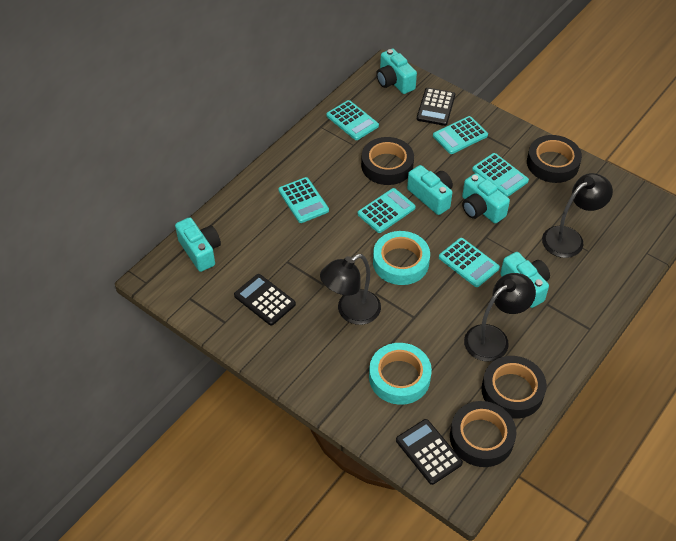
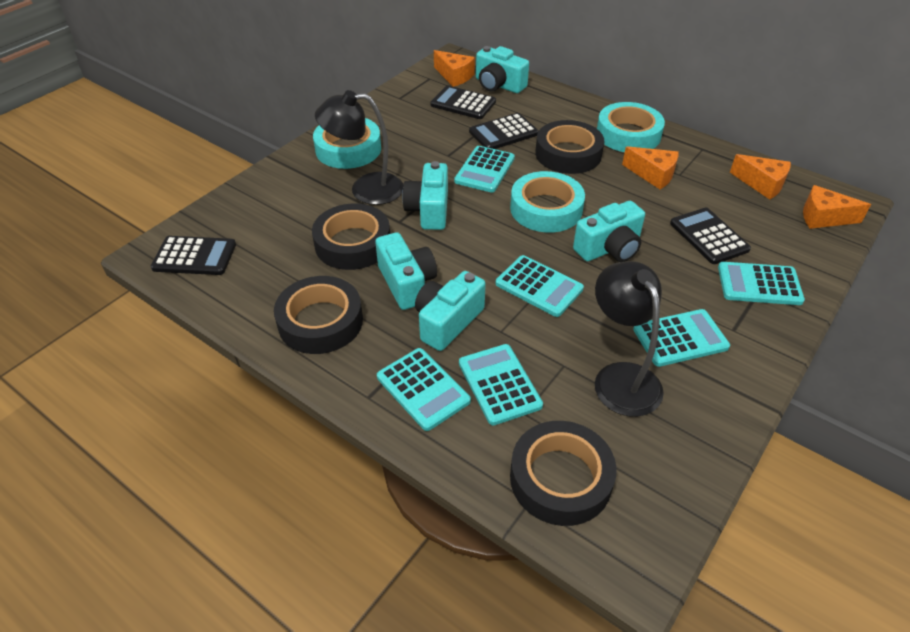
black calculator: [234,274,296,326] [396,419,463,485] [417,88,455,126] = 3 -> [151,236,236,275] [430,85,496,119] [469,113,539,149] [670,207,751,264] = 4
black lamp: [320,254,381,325] [464,273,536,362] [542,173,613,258] = 3 -> [315,90,403,205] [595,261,664,417] = 2
orange cheese: none = 0 -> [434,50,475,87] [622,146,679,189] [730,154,791,200] [803,185,871,229] = 4
turquoise tape: [369,343,432,405] [373,231,430,285] = 2 -> [313,118,381,169] [510,171,585,233] [597,102,665,152] = 3

